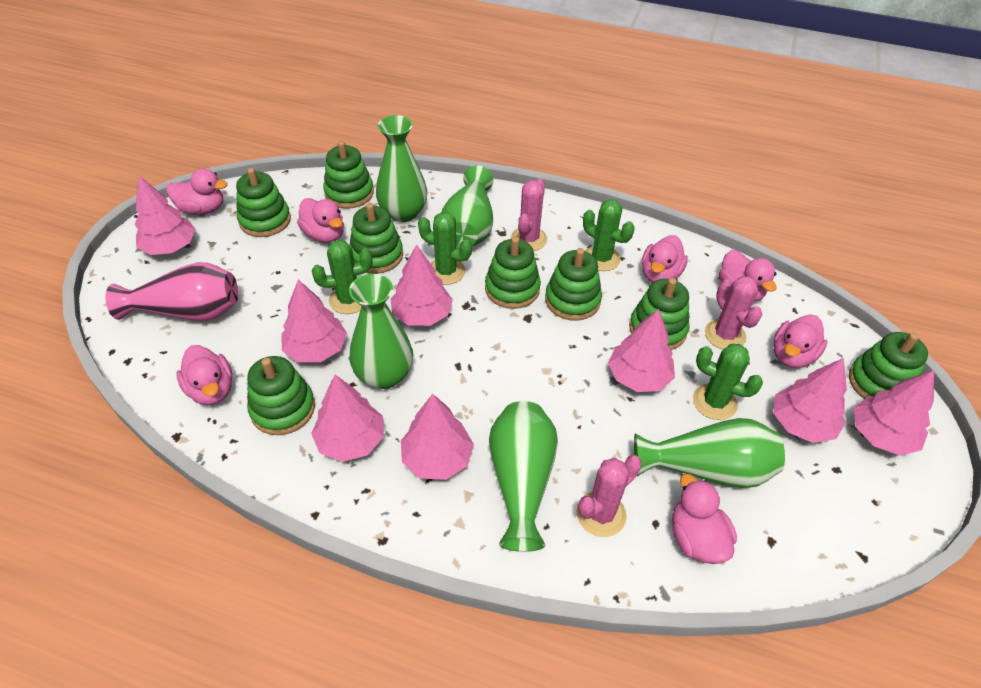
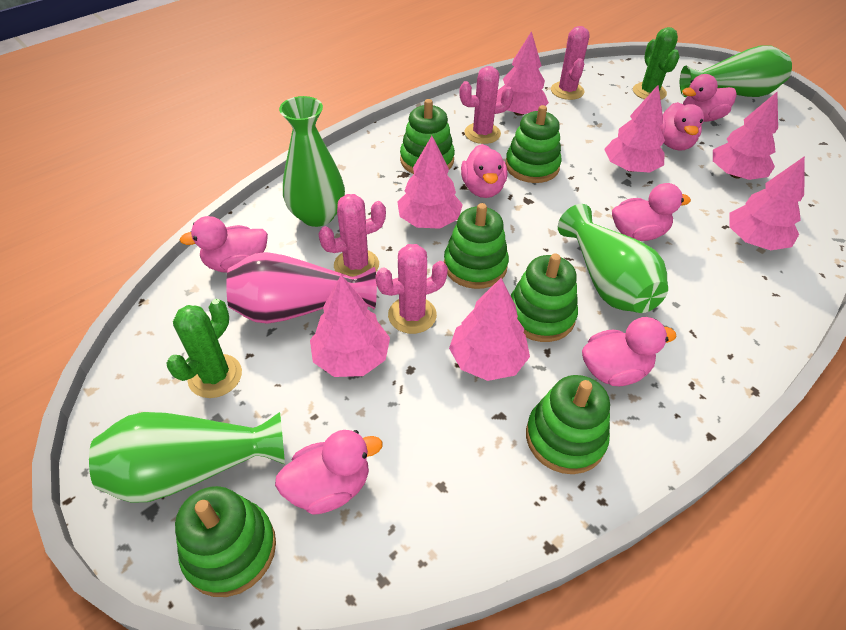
green cactus: [312,240,372,314] [418,212,472,285] [583,199,635,271] [693,344,763,420] = 4 -> [166,299,242,398] [633,27,680,100] = 2
green stacking toy: [236,168,291,237] [247,356,315,435] [323,141,374,209] [349,203,403,274] [485,237,541,309] [545,248,602,321] [629,278,689,350] [849,332,928,399] = 8 -> [175,486,276,597] [400,99,455,174] [444,203,509,289] [505,105,562,183] [511,254,578,342] [526,375,610,474] = 6
green vase: [349,274,413,389] [376,115,427,222] [442,165,493,247] [489,401,558,552] [634,418,785,488] = 5 -> [89,412,285,503] [279,96,345,227] [558,204,668,313] [680,45,792,97] = 4
pink cactus: [511,179,547,251] [576,455,642,537] [705,276,762,349] = 3 -> [319,194,386,277] [376,244,448,334] [459,66,514,144] [551,26,590,100] = 4
pink tree: [135,176,196,255] [281,280,347,362] [311,375,384,462] [391,244,453,326] [401,394,474,480] [608,309,675,392] [773,358,847,443] [854,370,934,456] = 8 -> [310,275,390,377] [397,136,463,229] [449,278,530,381] [496,31,549,116] [604,85,665,172] [713,92,778,180] [729,156,805,250] = 7

